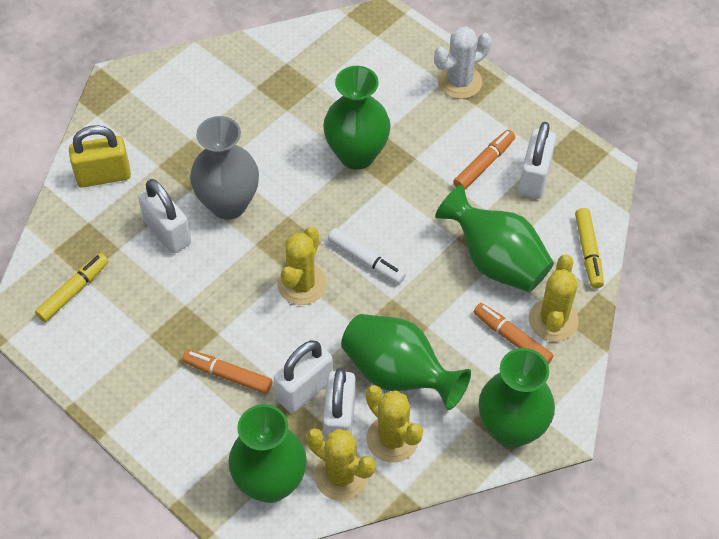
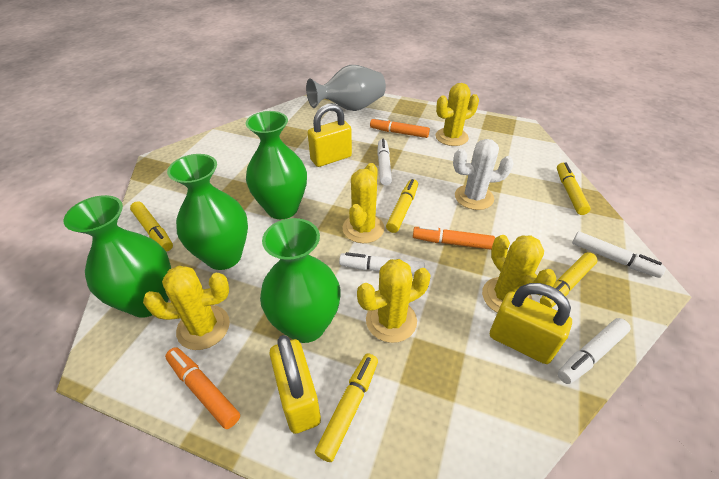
green vase: [228,404,307,503] [323,66,391,170] [341,314,471,410] [435,185,554,292] [479,348,555,448] = 5 -> [63,195,171,318] [167,154,248,270] [246,111,307,219] [260,218,340,343] = 4
white marker: [328,228,406,284] = 1 -> [339,252,425,276] [377,139,392,185] [558,318,631,384] [572,231,666,278] = 4
white padlock: [138,179,191,254] [274,340,333,413] [323,367,356,442] [519,122,556,199] = 4 -> none = 0
yellow cactus: [278,227,327,305] [306,428,375,501] [366,385,423,463] [529,254,579,342] = 4 -> [143,266,230,350] [342,163,384,243] [357,259,431,343] [436,83,479,146] [482,235,556,313] = 5
yellow marker: [35,253,109,322] [575,208,604,288] = 2 -> [130,201,173,252] [315,354,378,462] [386,179,418,233] [540,252,598,308] [557,162,591,215] = 5
yellow padlock: [69,125,131,188] = 1 -> [270,335,321,434] [308,103,352,167] [490,283,572,364] = 3

